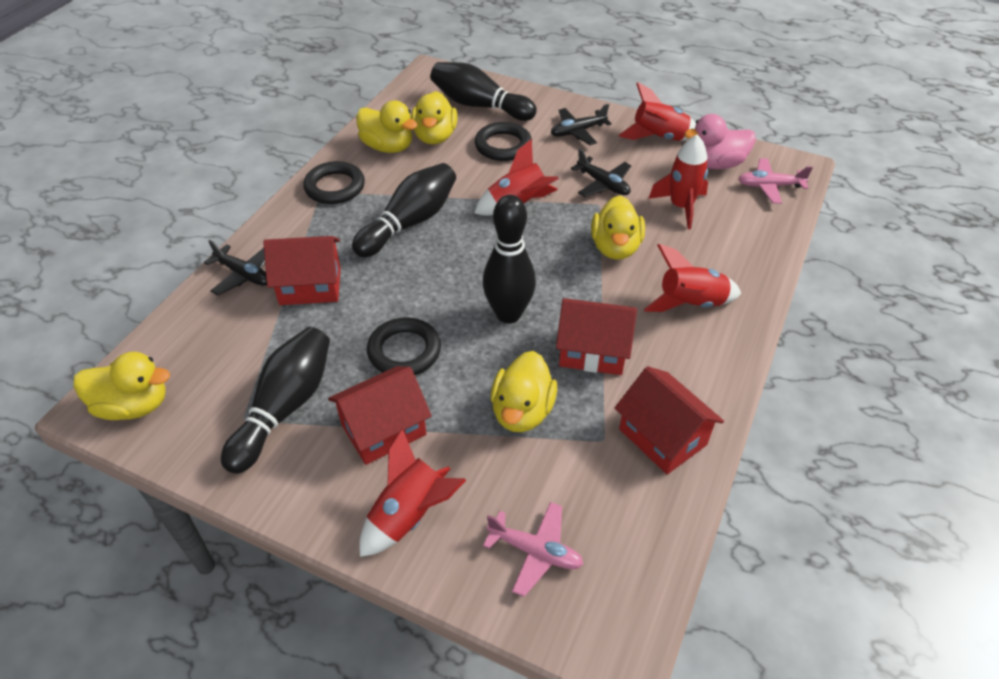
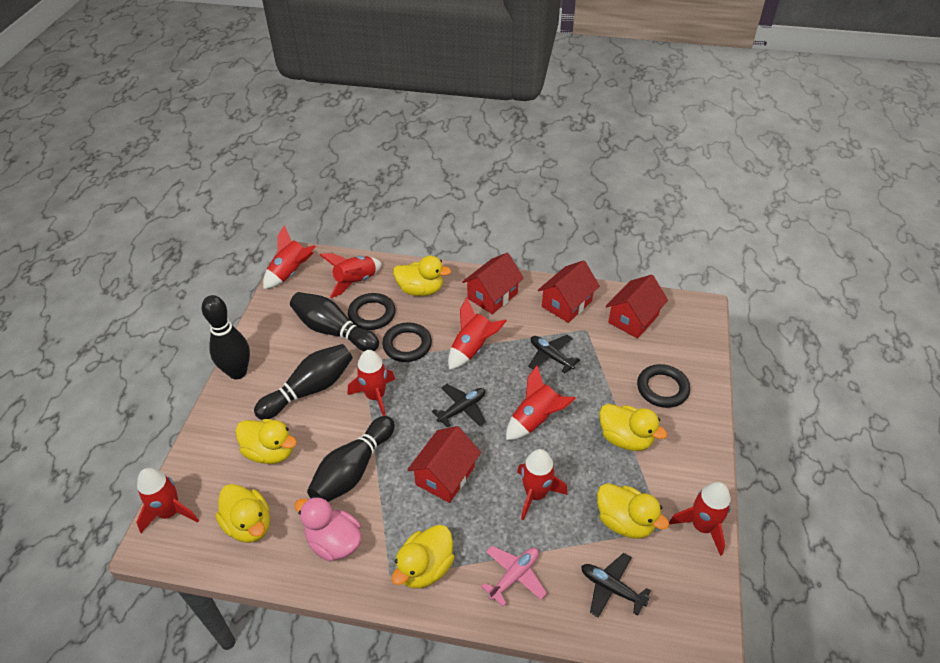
pink plane: [483,502,584,597] [738,158,813,204] = 2 -> [481,546,547,607] = 1
red rocket: [359,429,466,557] [474,139,559,216] [618,82,696,141] [643,244,741,312] [648,135,708,229] = 5 -> [136,468,199,533] [263,225,316,289] [320,253,382,298] [348,350,395,416] [448,297,507,370] [506,365,576,440] [517,449,568,521] [669,482,731,556] = 8
yellow duck: [73,352,170,420] [356,100,417,153] [411,91,457,145] [491,351,557,432] [591,195,645,260] = 5 -> [216,484,270,543] [235,419,297,464] [392,525,455,589] [393,256,451,296] [597,483,669,539] [599,404,667,451] = 6

